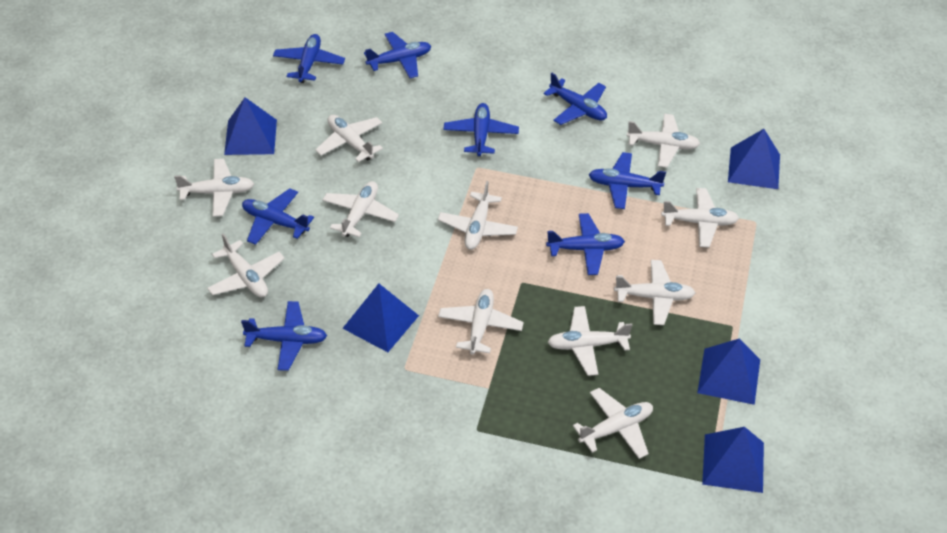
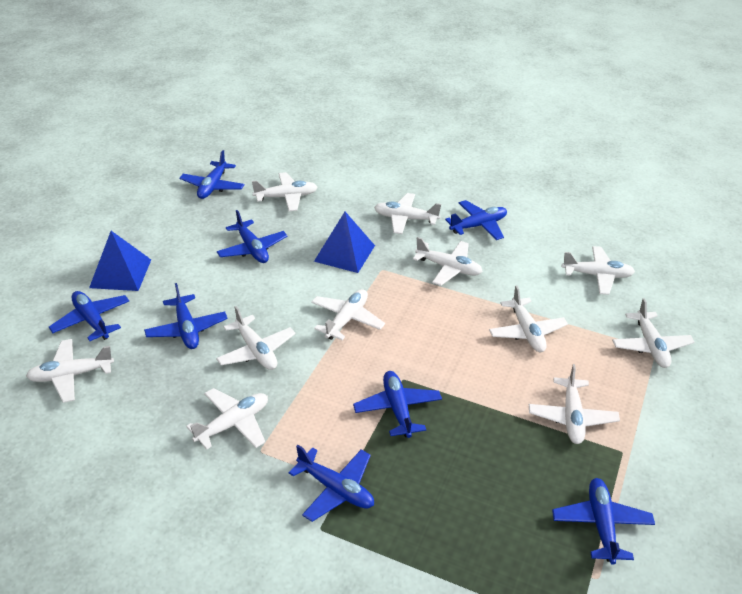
blue pyramid: [224,97,277,155] [342,283,419,352] [697,338,760,405] [702,427,764,493] [728,129,780,189] = 5 -> [89,231,151,291] [314,212,375,273] = 2

